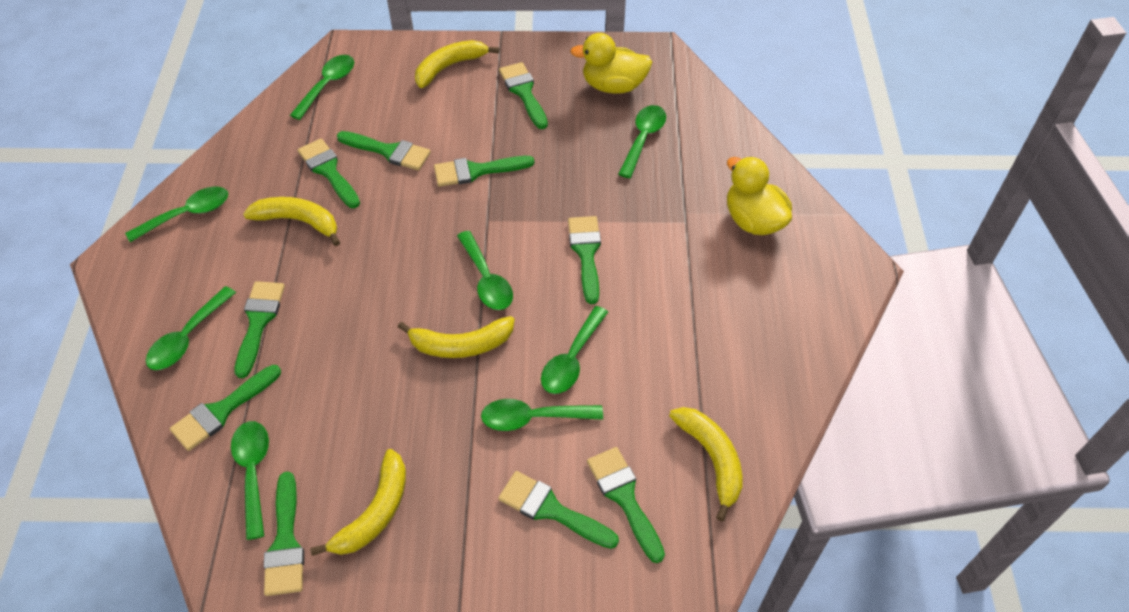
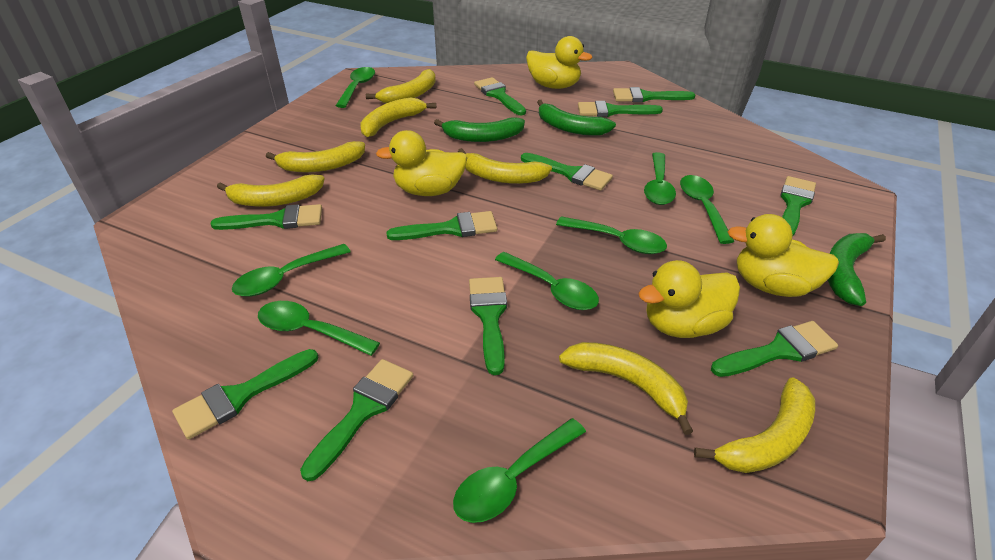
green banana: none = 0 -> [434,117,525,142] [537,100,616,136] [828,233,886,306] = 3
green brush: [170,365,281,451] [234,281,285,378] [264,472,304,596] [298,139,360,208] [337,131,431,171] [434,156,534,187] [498,471,619,549] [499,62,548,129] [568,216,601,304] [587,447,665,563] = 10 -> [172,349,318,440] [210,204,322,230] [300,359,413,481] [386,211,497,240] [469,277,507,375] [474,77,526,115] [521,153,613,191] [578,101,663,117] [613,87,695,102] [711,321,838,377] [780,176,816,237] = 11
yellow banana: [243,197,340,246] [310,449,406,556] [398,316,514,358] [415,40,499,88] [669,407,743,521] = 5 -> [217,174,325,207] [266,141,365,172] [360,97,436,137] [366,69,436,103] [458,148,552,184] [559,342,693,435] [694,377,815,473] = 7
yellow duck: [570,33,652,94] [727,157,792,235] = 2 -> [376,130,467,196] [526,36,592,89] [638,260,740,338] [727,214,839,297] = 4

